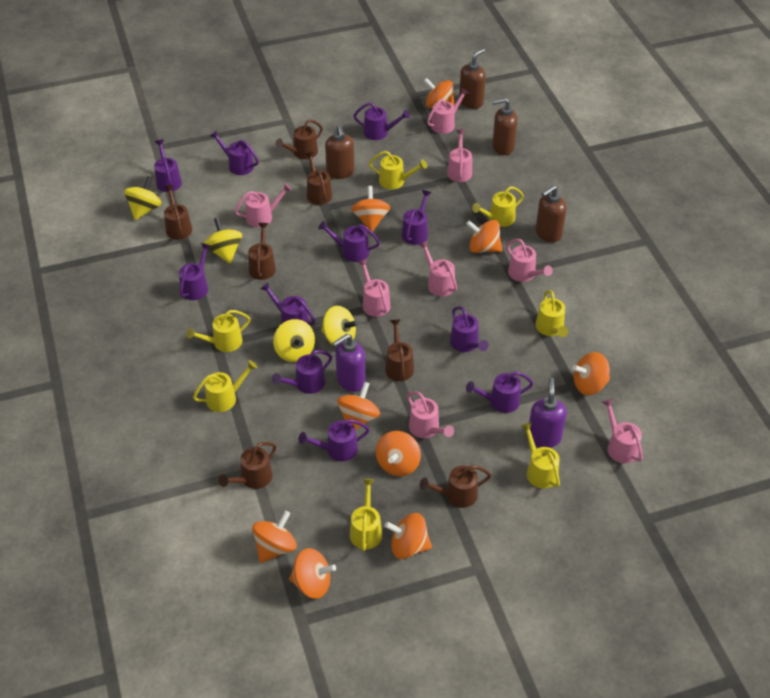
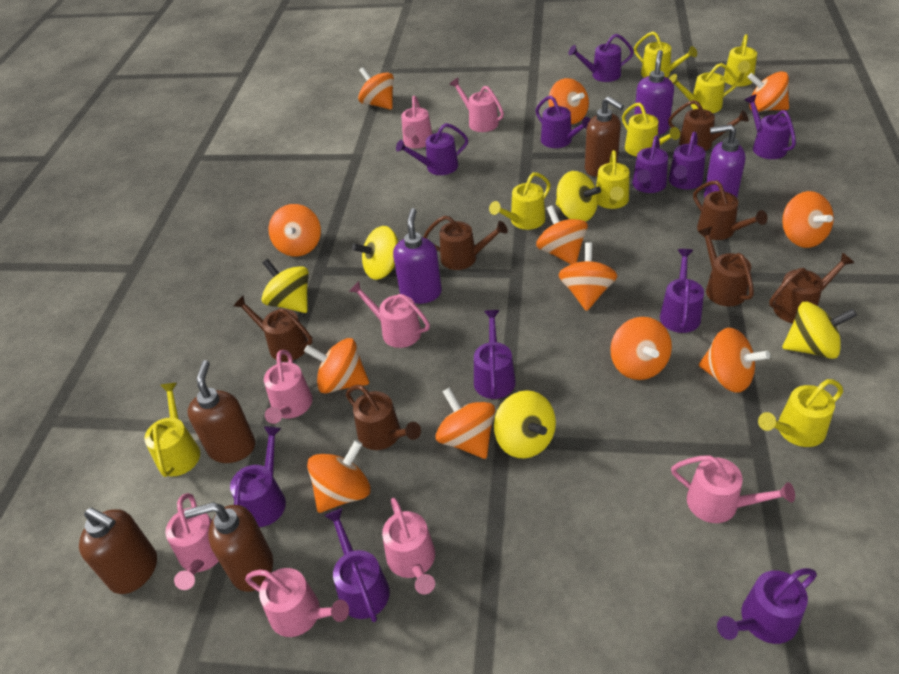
orange spinning top: [252,511,297,563] [289,548,336,599] [337,382,380,430] [351,186,390,232] [376,431,421,476] [384,513,432,559] [424,78,454,108] [466,220,502,253] [572,352,610,395] = 9 -> [268,204,321,256] [304,338,369,393] [307,440,371,513] [358,67,394,110] [435,387,495,459] [536,205,588,264] [548,78,589,124] [558,242,617,311] [610,317,672,380] [699,328,770,393] [747,71,789,112] [782,191,834,248] = 12
purple soap dispenser: [333,334,366,392] [529,378,567,448] = 2 -> [393,208,442,304] [634,50,674,135] [704,124,745,198] = 3
yellow spinning top: [124,176,162,220] [204,217,242,263] [273,319,315,362] [321,306,359,347] = 4 -> [262,259,309,313] [352,226,398,280] [494,390,556,459] [556,171,601,222] [782,302,857,359] = 5
yellow watering can: [186,310,250,352] [193,360,257,412] [350,479,382,551] [369,151,427,189] [472,186,524,227] [521,422,560,489] [535,290,568,337] = 7 -> [144,383,200,477] [489,172,551,230] [596,150,630,209] [622,102,680,156] [634,31,697,78] [669,63,738,113] [724,34,757,86] [758,379,843,447] = 8

